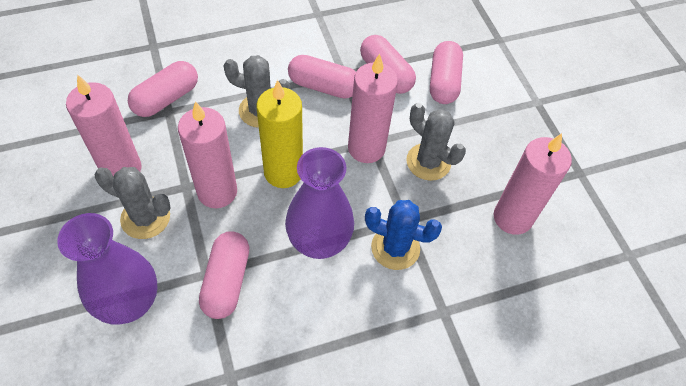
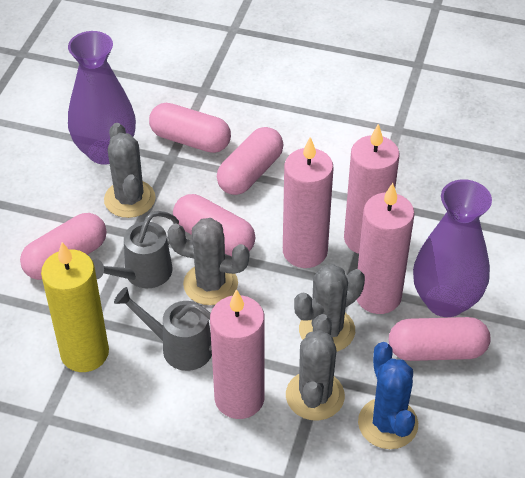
grey cactus: [95,167,170,239] [224,55,290,128] [406,103,466,181] = 3 -> [104,123,156,218] [168,218,249,305] [286,314,345,421] [294,264,365,352] = 4
grey watering can: none = 0 -> [92,211,179,288] [114,287,212,371] = 2

